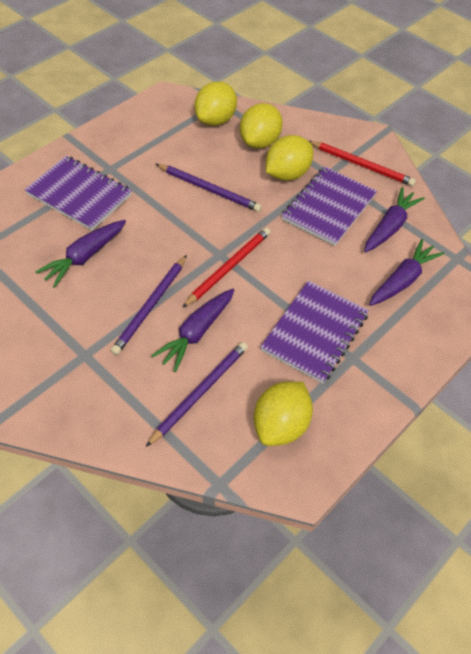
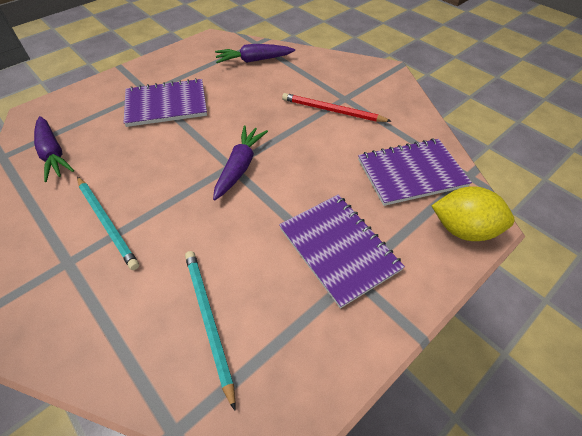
purple carrot: [35,220,126,288] [151,289,234,372] [364,187,425,252] [369,239,444,306] = 4 -> [34,116,74,182] [213,126,268,200] [215,44,295,63] = 3
purple pencil: [111,255,187,355] [146,342,248,447] [156,164,262,212] = 3 -> none = 0
red pencil: [182,227,271,308] [309,141,416,186] = 2 -> [282,93,392,122] = 1
turquoise pencil: none = 0 -> [77,177,139,270] [185,251,236,411] = 2
yellow lemon: [194,82,237,126] [240,103,283,149] [253,381,313,446] [266,135,313,181] = 4 -> [431,186,514,241] = 1

